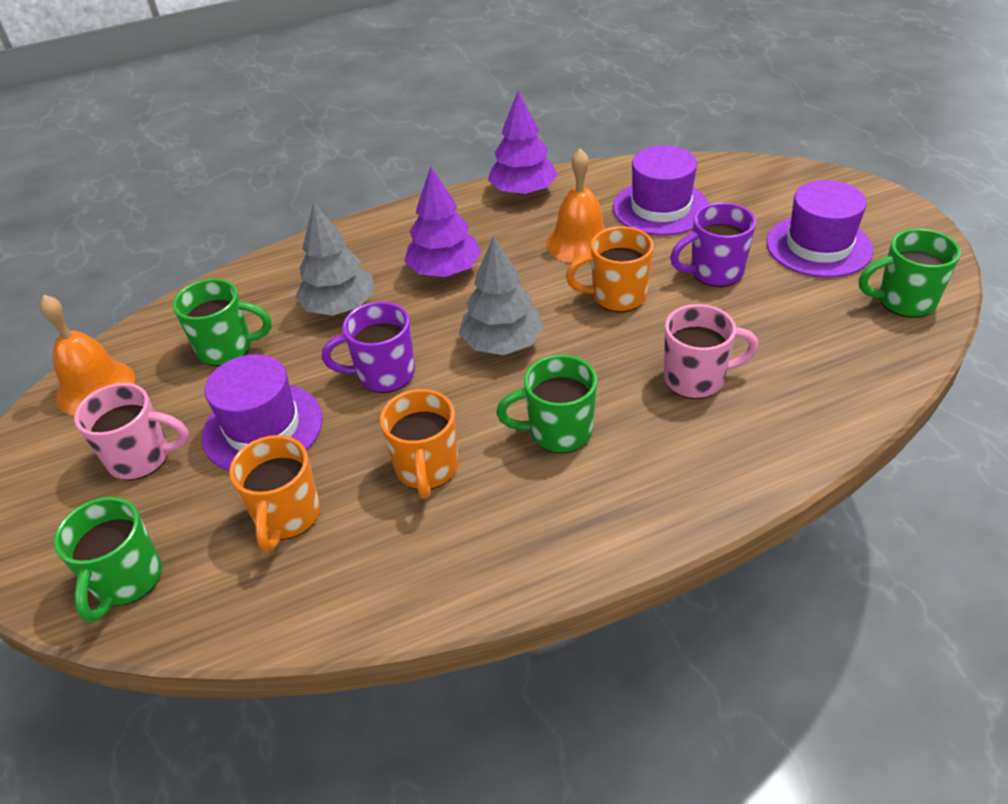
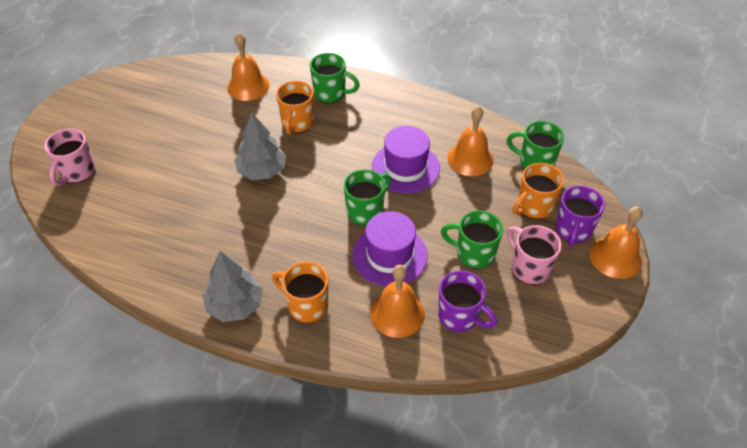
orange bell: [40,295,135,415] [546,149,606,263] = 2 -> [227,33,270,101] [370,265,425,338] [447,106,494,176] [589,207,643,279] = 4
purple hat: [202,354,322,471] [613,146,709,236] [766,180,873,278] = 3 -> [352,211,428,287] [372,126,440,193] = 2
purple tree: [404,167,481,277] [488,91,558,196] = 2 -> none = 0

